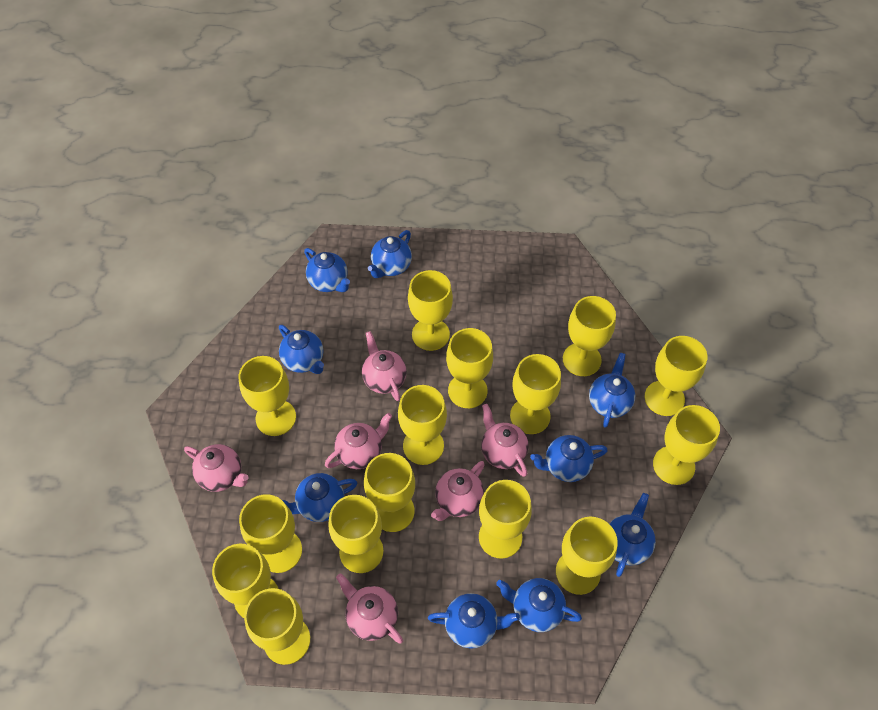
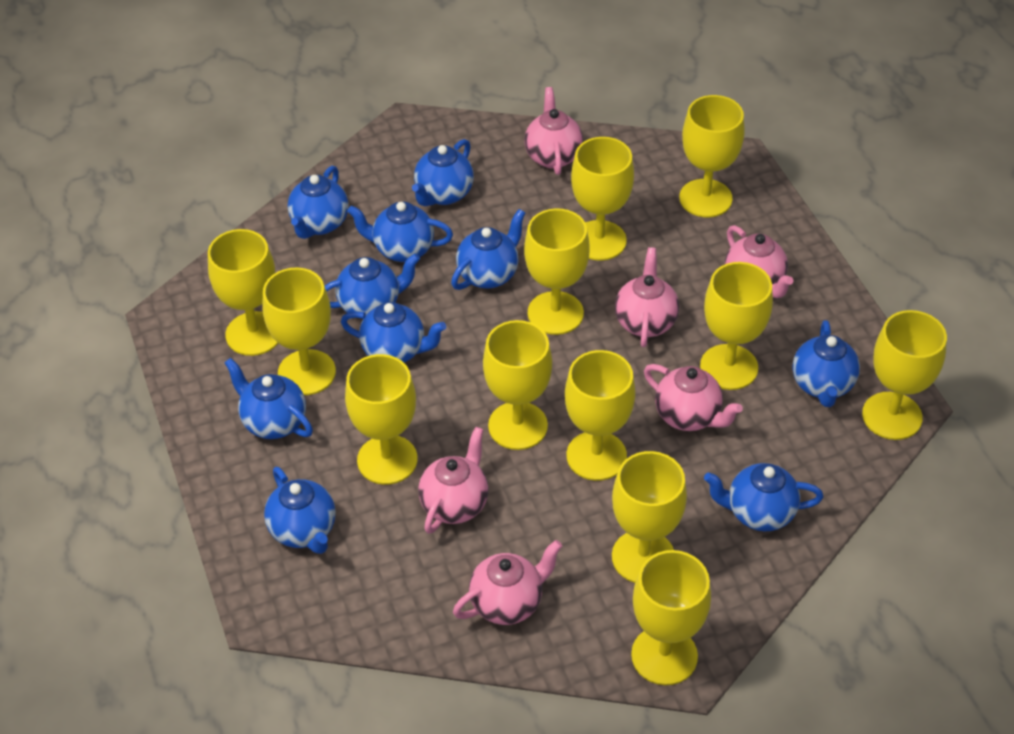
blue teapot: [279,325,324,374] [282,473,357,522] [304,248,350,292] [368,230,412,278] [428,593,520,649] [496,578,582,632] [530,435,608,482] [589,353,635,428] [609,493,656,577] = 9 -> [225,358,313,439] [264,467,336,554] [288,166,349,239] [325,253,420,319] [341,302,446,362] [347,202,453,262] [412,139,474,206] [451,209,525,290] [704,463,823,531] [792,320,860,407] = 10
yellow goblet: [212,544,279,618] [239,356,296,436] [239,494,302,573] [244,588,310,665] [328,495,384,573] [364,453,415,532] [398,385,447,465] [408,270,453,351] [446,328,493,408] [479,480,532,559] [510,354,561,434] [556,517,618,595] [563,296,616,376] [645,336,707,416] [653,405,720,485] = 15 -> [208,229,278,356] [262,267,336,395] [345,354,418,485] [483,320,552,450] [524,208,590,335] [565,350,635,481] [571,137,634,261] [612,451,687,583] [631,550,711,685] [679,95,745,217] [700,262,773,390] [862,310,947,440] = 12

